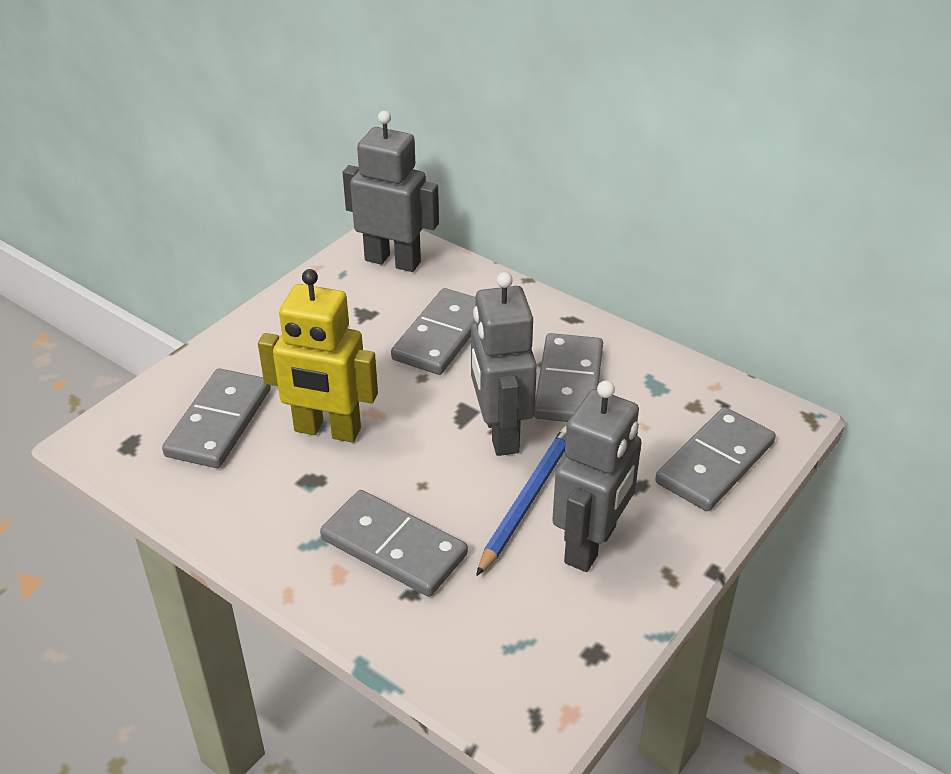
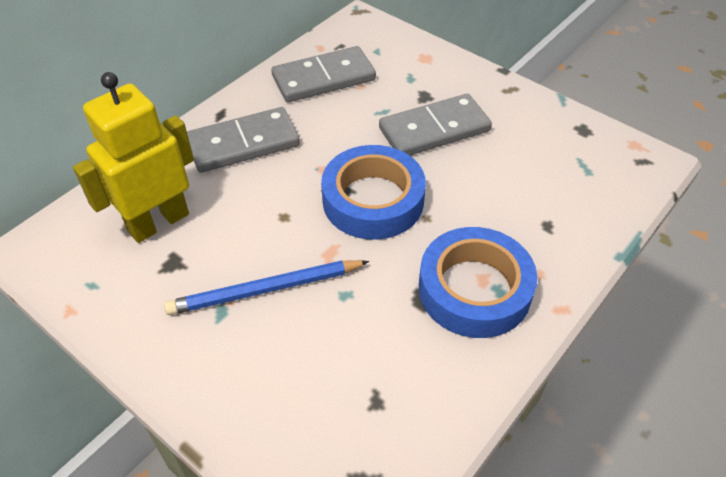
blue tape: none = 0 -> [321,145,426,240] [419,227,537,338] = 2
grey domino: [162,368,271,468] [320,490,468,597] [391,288,476,375] [534,333,603,422] [655,407,776,511] = 5 -> [187,107,300,173] [271,46,376,102] [379,94,492,156] = 3
grey robot: [343,111,439,272] [471,272,537,456] [552,380,642,572] = 3 -> none = 0

